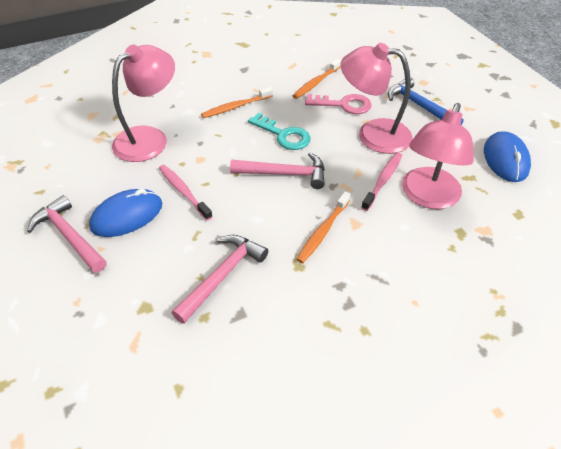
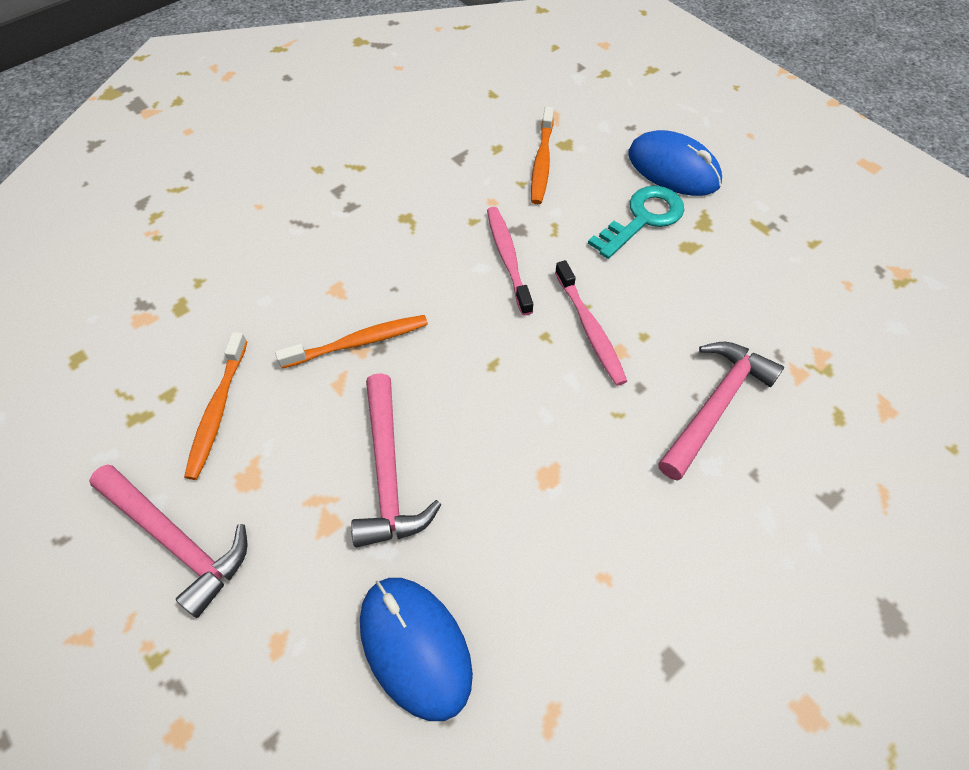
blue hammer: [388,77,464,125] = 1 -> none = 0
pink key: [305,94,372,114] = 1 -> none = 0
pink lamp: [112,45,175,162] [340,43,413,154] [402,103,474,209] = 3 -> none = 0

